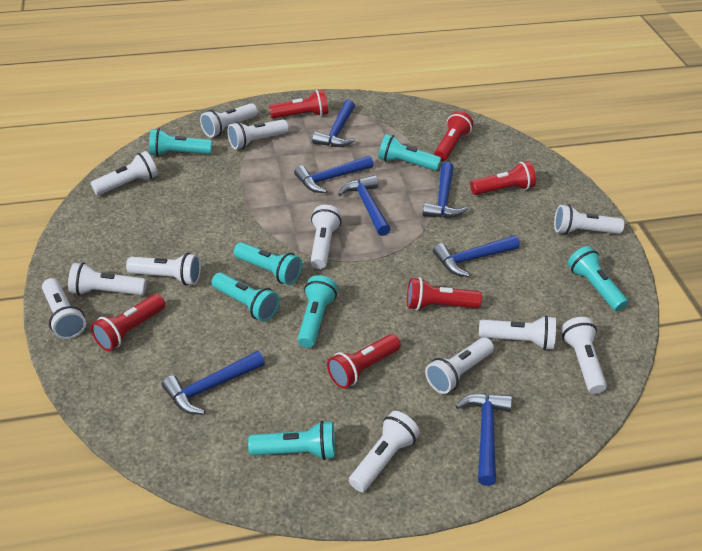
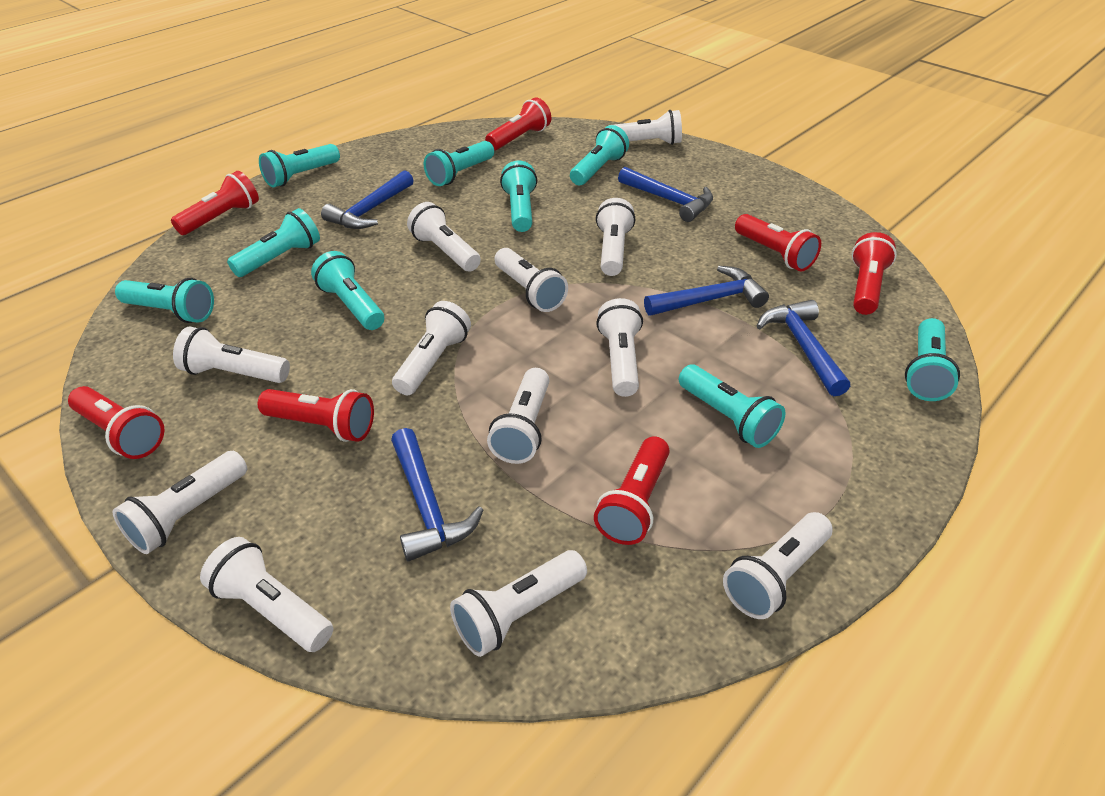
blue hammer: [162,351,265,414] [294,156,373,193] [312,100,355,147] [338,175,391,236] [423,162,468,218] [433,235,520,277] [455,393,512,486] = 7 -> [321,170,414,229] [391,428,483,561] [618,167,713,222] [644,266,769,316] [757,300,850,396] = 5
red flashlight: [91,294,165,351] [269,90,328,119] [327,334,401,389] [407,277,482,310] [434,111,473,161] [470,161,536,195] = 6 -> [68,386,165,459] [171,171,259,235] [258,389,374,442] [485,97,551,150] [594,436,670,545] [735,214,821,271] [851,232,897,315] = 7
turquoise flashlight: [149,128,212,157] [212,272,280,322] [234,242,302,285] [248,420,335,460] [297,275,337,348] [378,134,441,171] [568,246,628,311] = 7 -> [115,278,214,323] [227,208,320,277] [259,144,340,187] [311,251,384,330] [424,141,494,186] [500,160,537,232] [570,125,629,185] [679,364,786,448] [905,318,960,401] = 9

